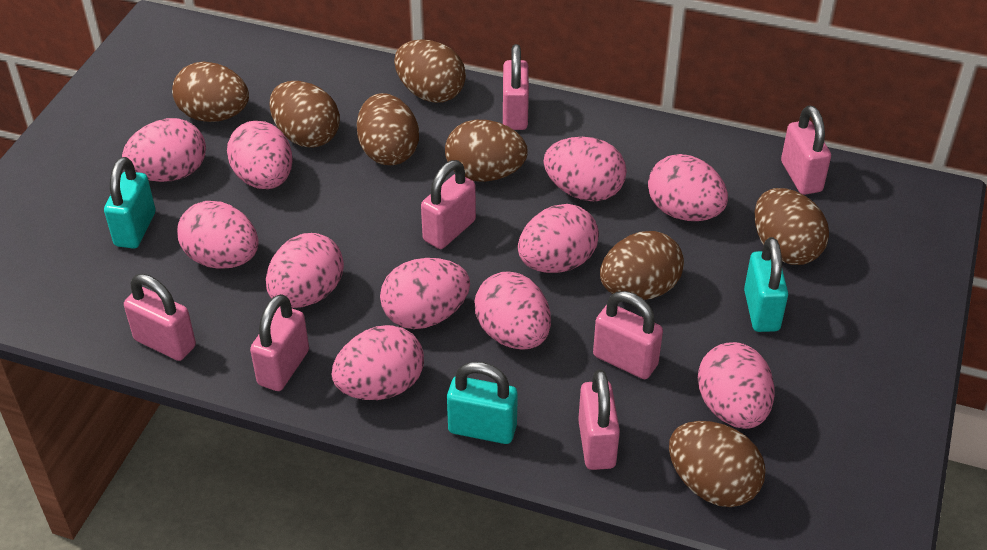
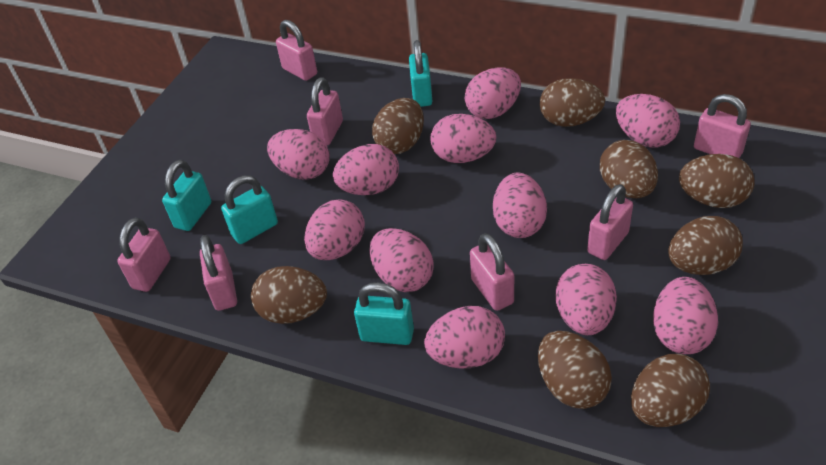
turquoise padlock: [104,157,155,249] [447,362,518,444] [744,237,788,332] = 3 -> [162,160,211,231] [221,175,278,244] [354,282,414,345] [409,40,432,107] = 4

